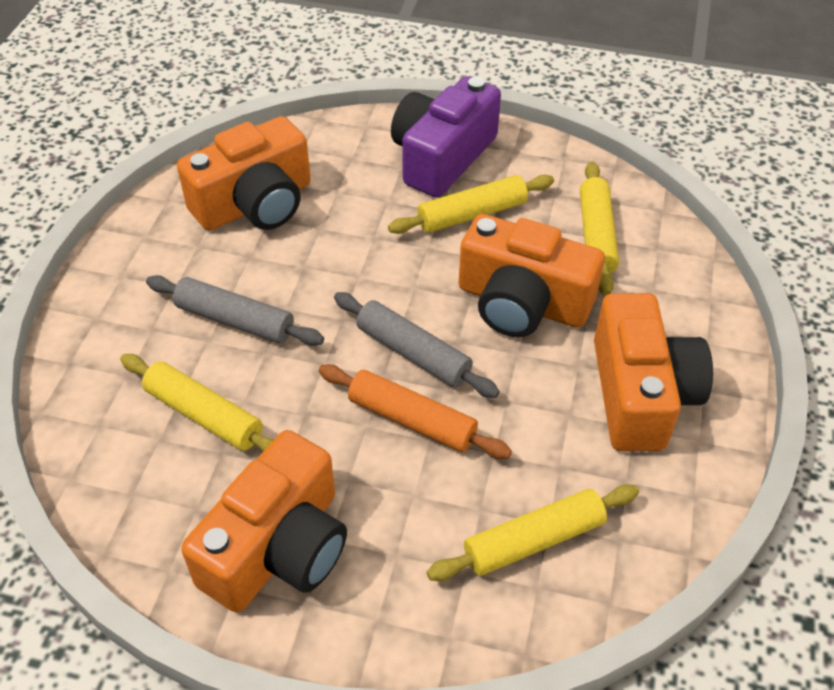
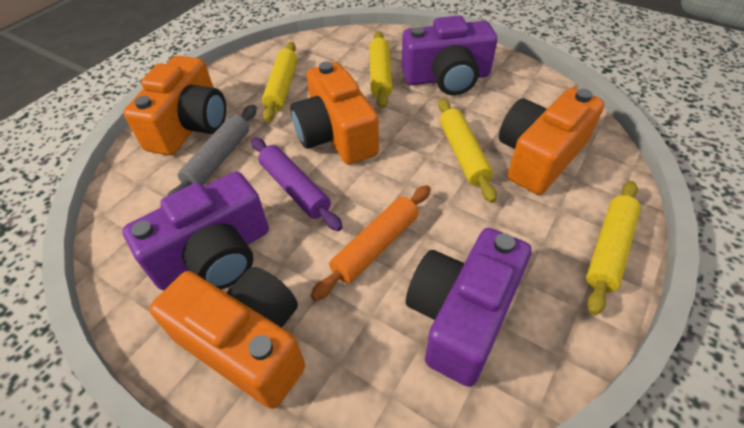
grey rolling pin: [146,275,324,346] [334,292,500,398] = 2 -> [167,105,257,196] = 1
purple camera: [391,76,501,197] = 1 -> [123,172,269,290] [402,16,497,95] [406,228,531,387] = 3
purple rolling pin: none = 0 -> [251,137,343,231] = 1

